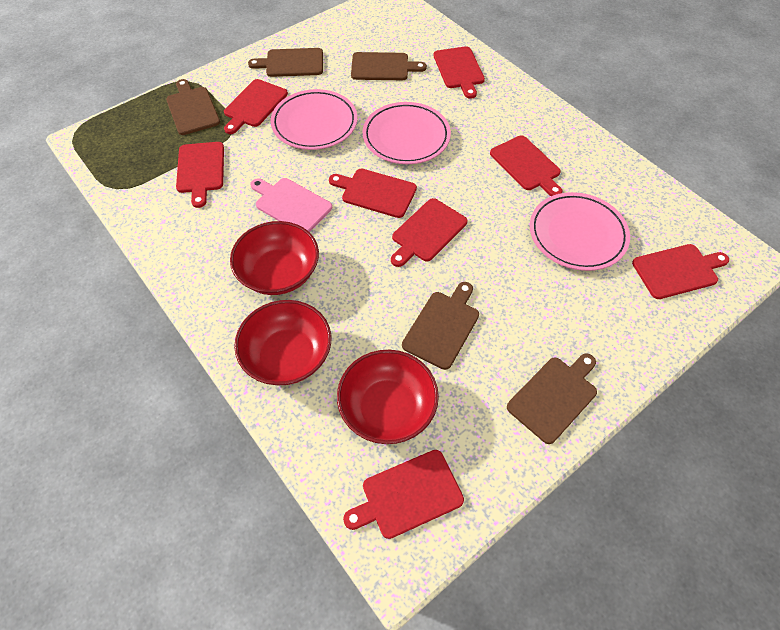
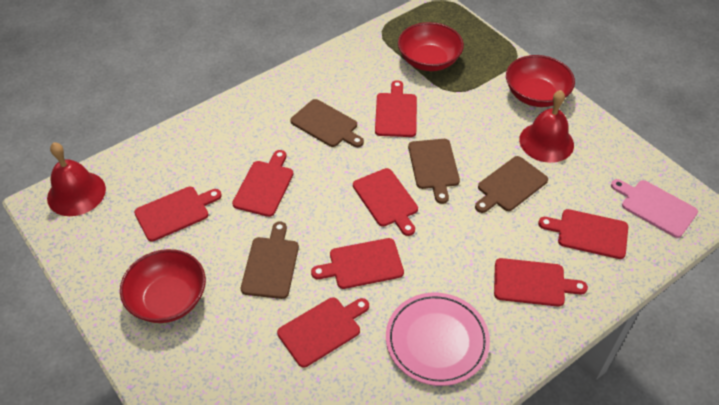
brown cutting board: [166,79,220,135] [248,48,323,77] [351,52,427,80] [402,282,479,370] [507,353,597,444] = 5 -> [241,221,299,299] [290,99,364,147] [408,139,460,204] [475,156,548,213] = 4
pink plate: [271,89,357,150] [363,102,451,164] [530,192,630,271] = 3 -> [386,293,490,386] = 1
red bell: none = 0 -> [47,142,106,216] [519,90,574,163] = 2

